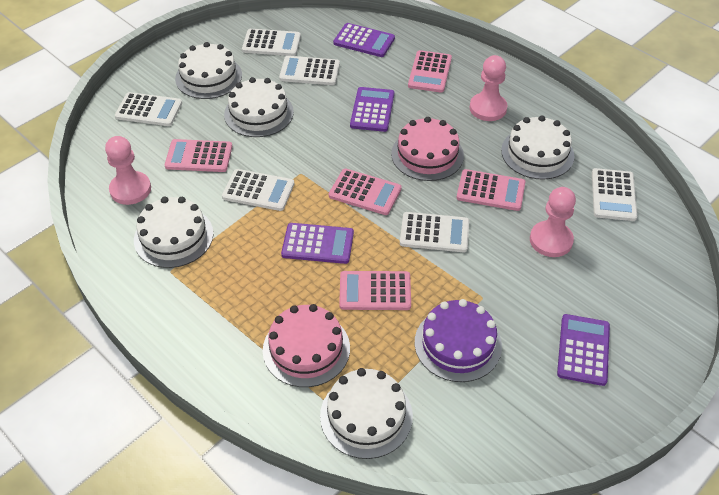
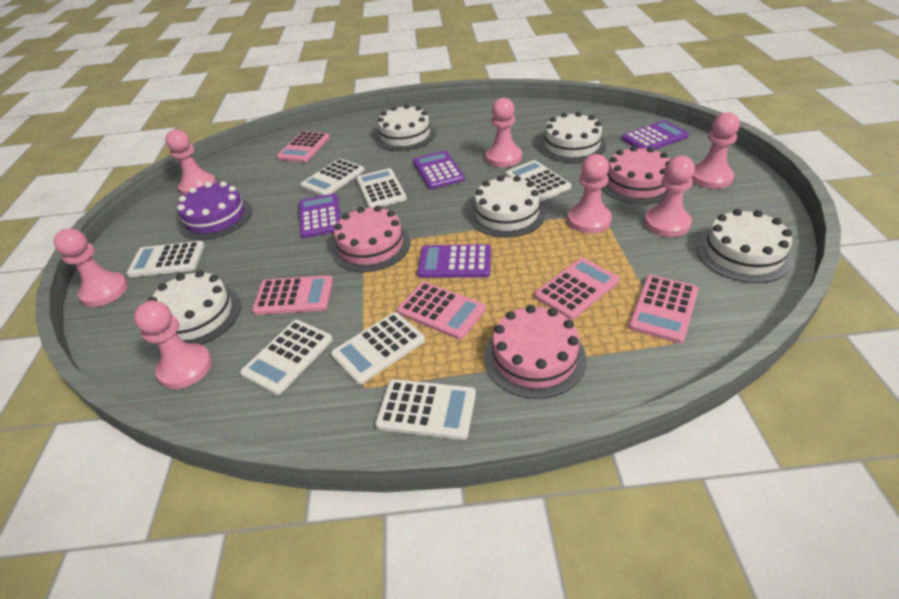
pink cake: [263,304,350,387] [391,117,464,181] = 2 -> [332,205,411,272] [484,305,586,399] [602,146,671,204] = 3
pink pawn: [105,136,151,205] [470,55,507,121] [530,187,576,257] = 3 -> [54,228,128,307] [134,300,212,389] [165,129,216,195] [486,98,522,167] [568,154,612,233] [644,156,695,237] [692,112,740,189] = 7
white calculator: [115,92,182,126] [222,169,294,211] [242,29,301,56] [279,56,340,85] [400,212,469,252] [592,168,637,221] = 6 -> [127,241,205,277] [240,320,333,395] [300,159,365,196] [331,312,425,385] [356,168,407,208] [375,379,476,440] [506,160,572,201] = 7

